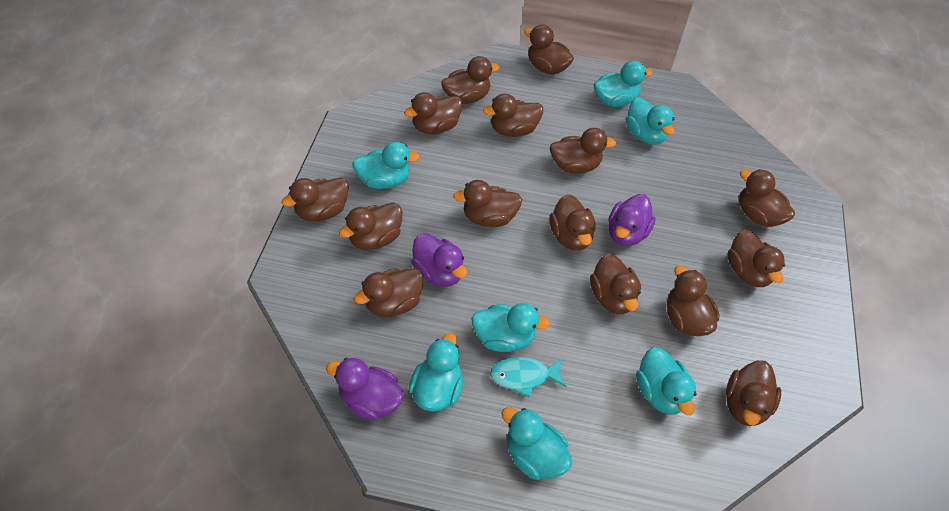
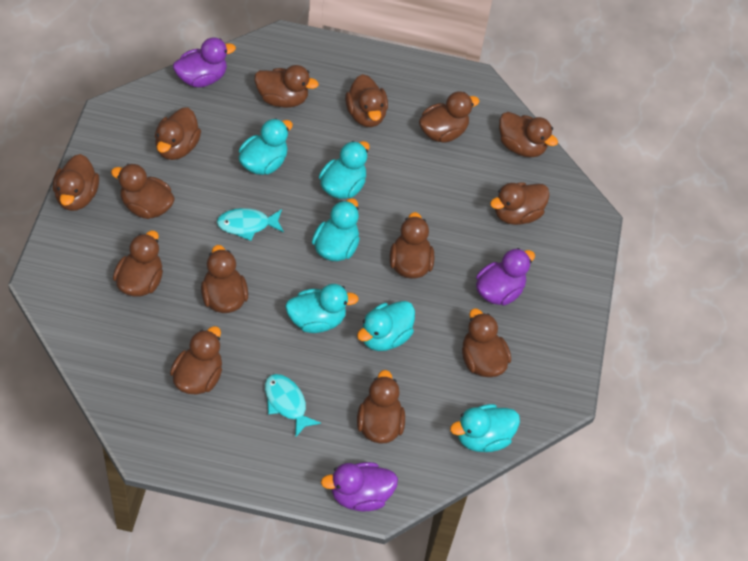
brown duck: [281,178,349,222] [339,202,402,250] [354,268,424,317] [404,92,462,134] [441,56,500,104] [453,180,522,227] [483,93,543,137] [524,24,574,75] [549,194,596,251] [550,128,616,174] [590,253,641,314] [667,266,720,336] [726,360,781,426] [727,229,785,287] [739,169,795,227] = 15 -> [53,154,99,211] [111,164,175,219] [113,231,163,297] [155,107,201,160] [170,326,222,395] [201,245,248,313] [254,65,319,108] [345,74,388,127] [357,370,405,443] [390,212,434,279] [419,91,480,142] [462,308,511,377] [490,182,550,225] [499,112,558,157] = 14
turquoise duck: [352,142,420,189] [409,333,464,412] [471,303,550,352] [501,407,572,480] [594,60,653,107] [626,97,675,145] [636,347,697,415] = 7 -> [239,118,293,175] [285,284,359,333] [312,199,360,261] [319,141,370,199] [357,301,415,351] [450,404,520,452] = 6
turquoise fish: [490,357,566,398] = 1 -> [217,208,284,241] [265,374,321,438] = 2

